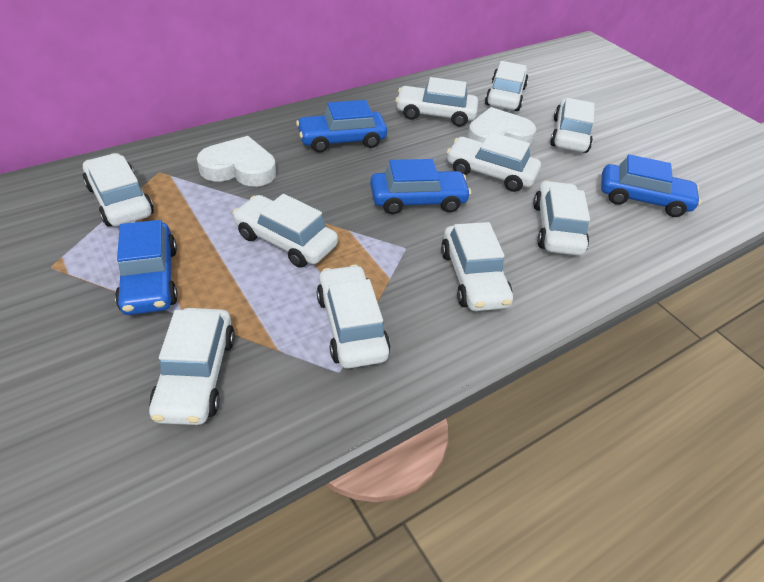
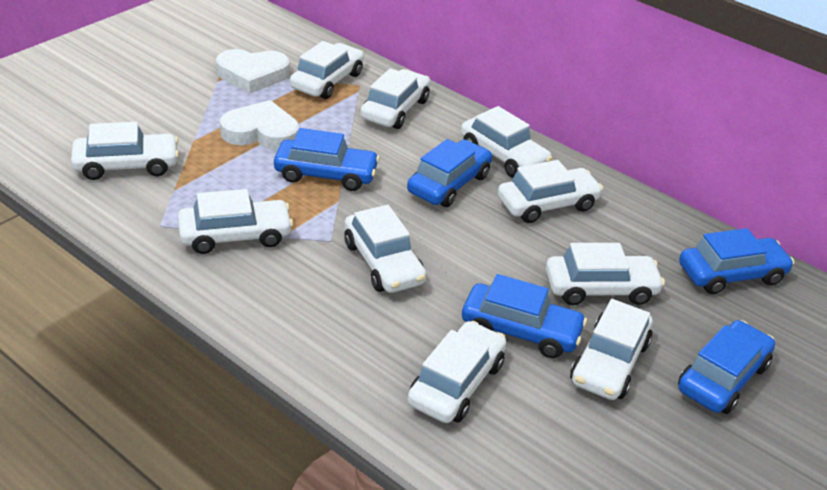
blue car: [115,220,178,315] [296,100,387,153] [370,159,471,214] [601,154,701,217] = 4 -> [274,128,380,191] [407,139,492,207] [462,274,587,358] [678,320,775,414] [679,228,794,294] = 5

